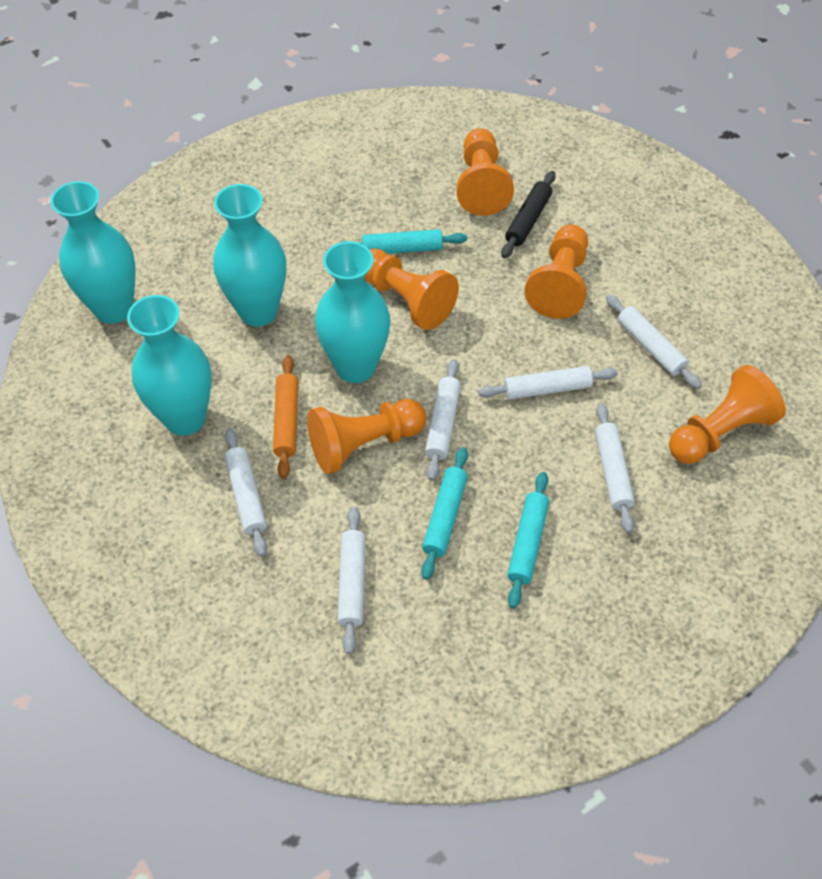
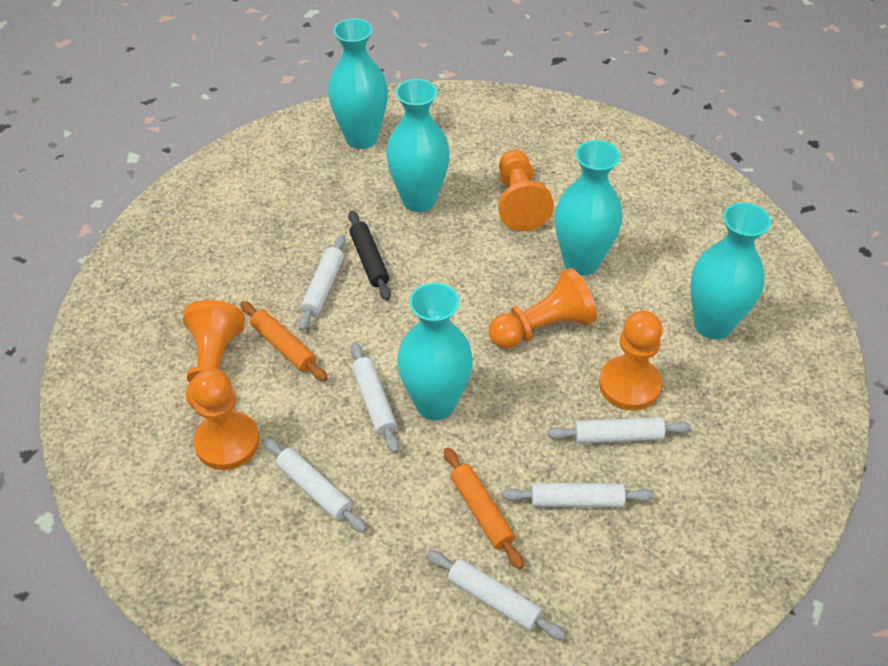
orange rolling pin: [273,355,298,479] = 1 -> [240,301,327,382] [444,447,524,569] = 2
turquoise rolling pin: [343,229,467,254] [421,447,468,580] [507,472,549,608] = 3 -> none = 0
turquoise vase: [50,181,136,324] [127,295,212,436] [213,184,286,326] [315,241,390,383] = 4 -> [328,18,388,149] [386,79,450,212] [397,283,473,420] [555,140,623,276] [690,203,771,339] = 5

